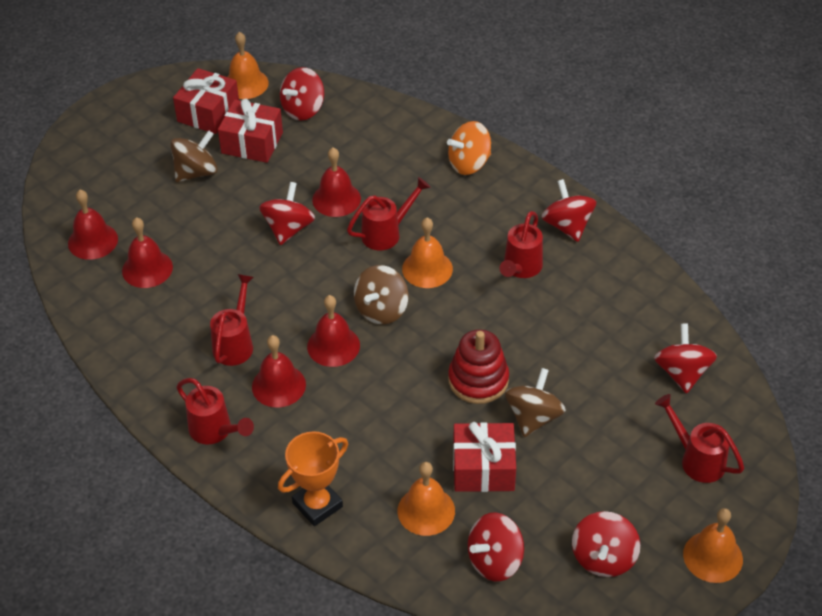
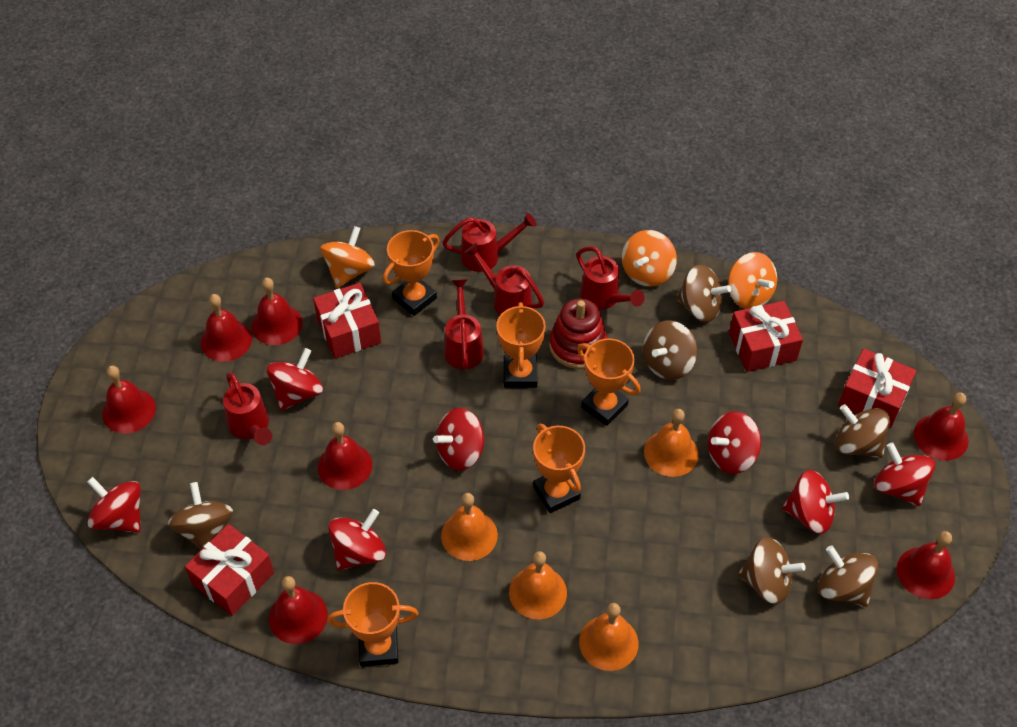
brown spinning top: [170,130,217,182] [354,265,408,324] [505,368,566,437] = 3 -> [168,482,233,550] [643,320,697,380] [676,265,731,322] [738,537,806,604] [818,545,879,607] [835,404,890,458] = 6
orange spinning top: [447,121,491,175] = 1 -> [320,226,375,288] [622,230,677,287] [728,252,777,309] = 3
orange trophy: [278,431,348,526] = 1 -> [327,582,418,667] [383,230,440,316] [496,302,546,388] [533,424,585,513] [577,338,641,426] = 5
red bell: [68,190,118,260] [122,217,173,288] [252,335,306,408] [307,295,360,367] [312,147,361,217] = 5 -> [102,366,156,433] [200,294,252,362] [251,278,302,345] [269,576,328,644] [318,422,372,490] [897,531,955,599] [914,392,969,461] = 7
red gift: [173,68,239,134] [218,99,283,163] [453,422,516,492] = 3 -> [185,524,274,616] [313,283,381,359] [729,301,803,372] [838,349,917,428] = 4
red spinning top: [259,182,315,245] [280,67,324,120] [468,512,524,581] [541,179,596,242] [572,511,640,577] [654,324,717,394] = 6 -> [87,477,141,533] [267,348,323,411] [328,509,386,570] [433,408,485,471] [708,411,761,474] [782,470,849,534] [874,442,935,506] = 7

